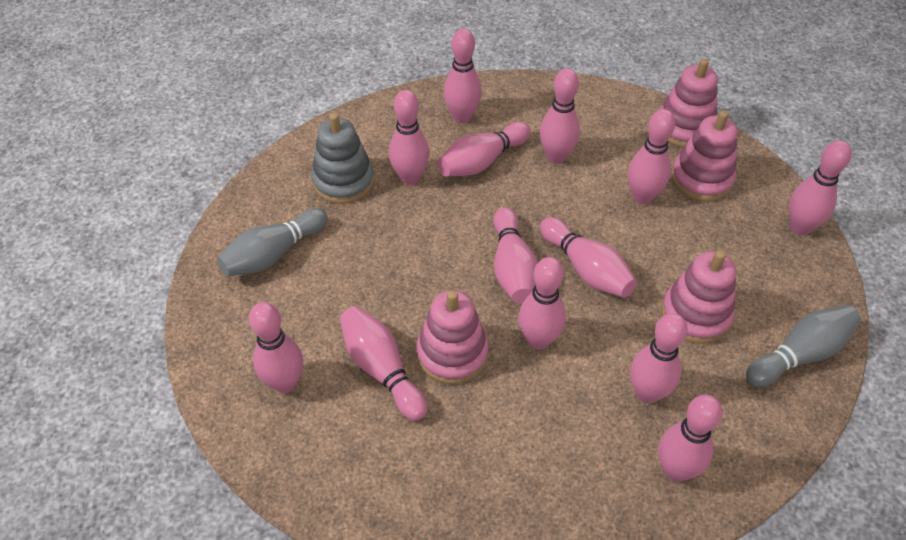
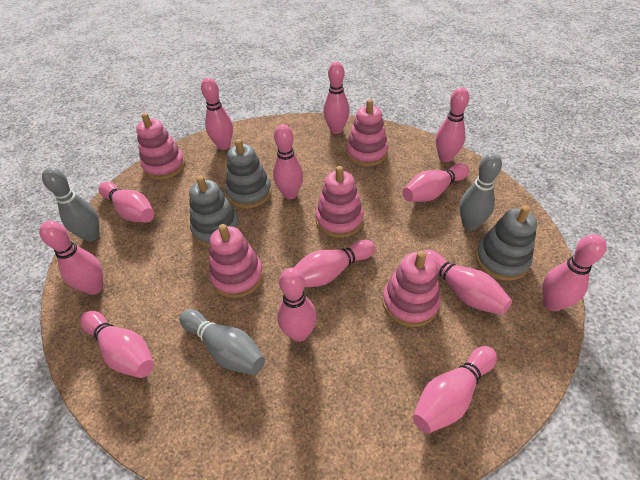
grey bowling pin: [217,208,328,276] [746,305,861,387] = 2 -> [42,167,100,242] [180,309,265,375] [459,153,502,230] = 3
grey stacking toy: [311,113,374,204] = 1 -> [189,176,240,247] [226,139,272,208] [475,206,537,281] = 3
pink stacking toy: [416,290,489,384] [660,59,718,147] [661,250,736,344] [671,111,738,201] = 4 -> [136,113,185,180] [209,224,263,298] [315,166,364,238] [346,99,388,166] [382,251,440,327] = 5

